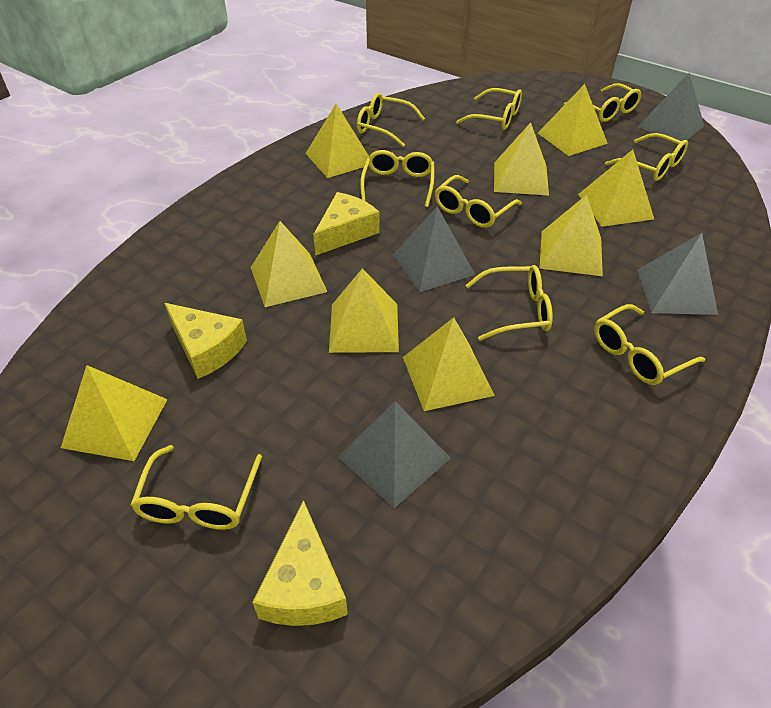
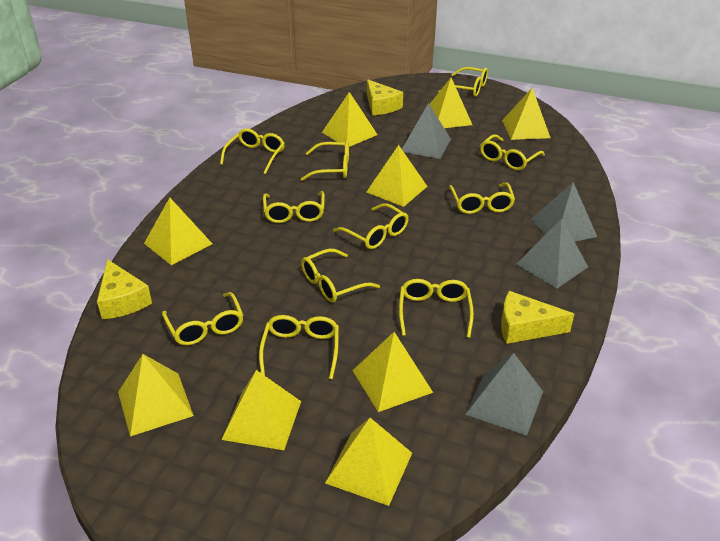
yellow glasses: [131,445,262,530] [357,93,425,147] [360,150,434,207] [435,175,522,228] [456,88,522,130] [466,265,553,341] [564,83,641,122] [594,304,705,385] [605,133,688,181] = 9 -> [162,292,243,345] [220,128,285,174] [259,315,339,379] [263,191,325,223] [301,141,349,181] [301,249,380,303] [333,203,409,249] [399,279,474,338] [438,67,488,97] [449,182,515,214] [480,134,545,170] = 11

